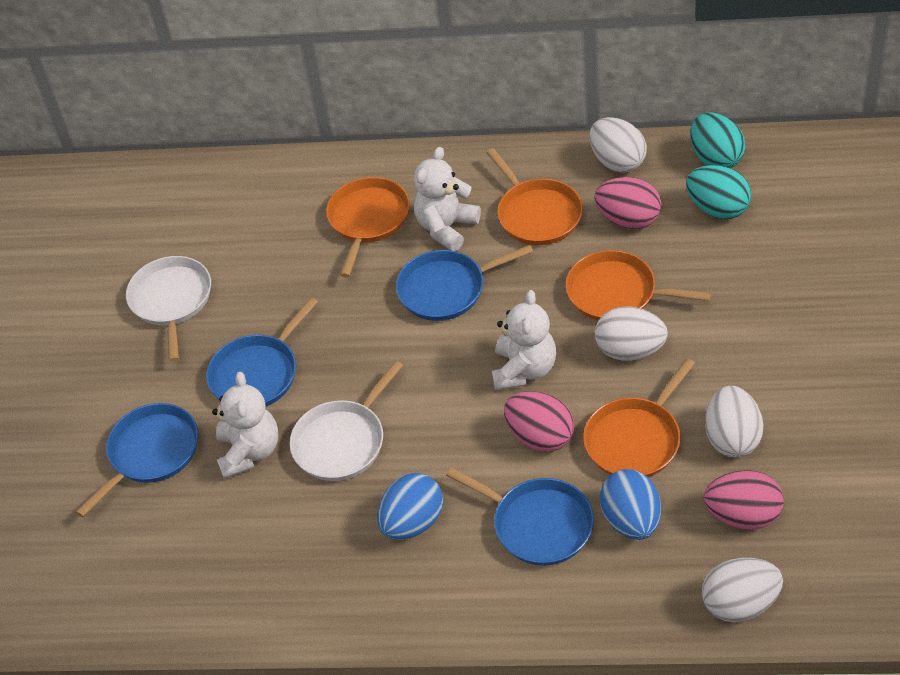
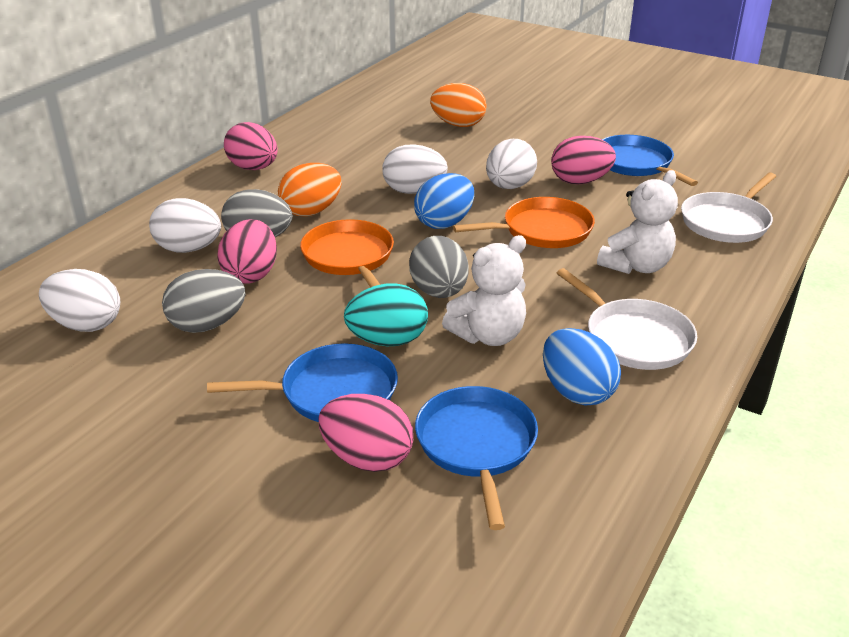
blue pan: [76,403,199,517] [206,297,318,407] [396,245,533,321] [446,467,594,566] = 4 -> [207,343,398,422] [415,386,538,530] [602,135,698,186] = 3
grey egg: none = 0 -> [162,269,245,333] [221,189,292,237] [409,236,469,298] = 3
orange egg: none = 0 -> [278,163,341,216] [430,83,487,127] = 2
orange pan: [326,177,410,277] [486,148,583,245] [566,250,712,321] [583,359,695,477] = 4 -> [300,219,394,288] [453,197,595,248] = 2
pink egg: [504,391,574,452] [594,177,662,229] [703,470,784,530] = 3 -> [217,219,277,284] [224,122,278,170] [318,394,413,472] [551,136,616,185] = 4
turquoise egg: [686,165,751,219] [690,113,745,168] = 2 -> [344,283,428,346] = 1
white teddy bear: [212,372,278,479] [414,147,481,251] [492,290,556,391] = 3 -> [442,235,526,346] [597,170,678,274] = 2

